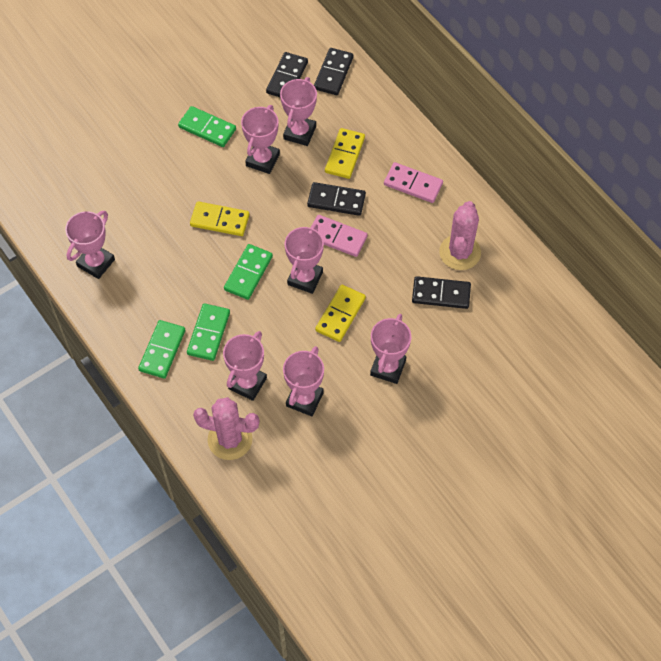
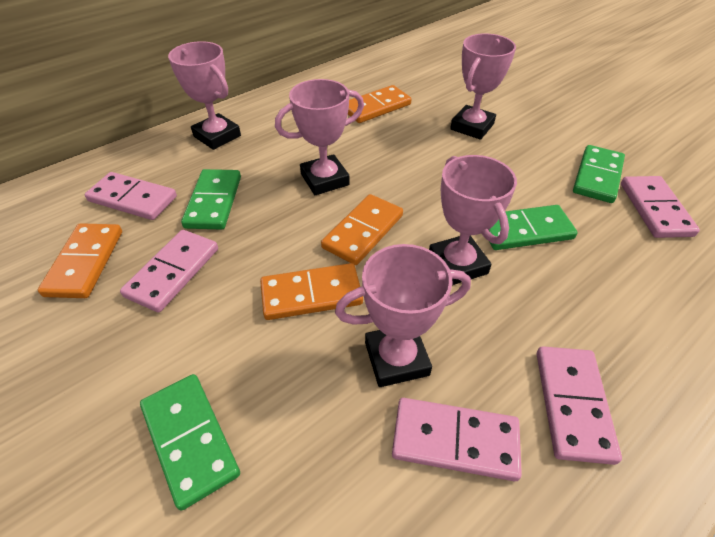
black domino: [266,52,308,97] [307,182,366,216] [314,48,353,95] [412,276,471,309] = 4 -> none = 0
orange domino: none = 0 -> [38,223,122,298] [260,263,363,320] [321,194,403,265] [348,85,411,123] = 4
pink cactus: [193,397,260,460] [439,201,481,270] = 2 -> none = 0
pink domino: [311,215,368,257] [384,162,443,203] = 2 -> [85,172,177,220] [120,230,218,313] [392,398,522,481] [537,346,622,465] [621,176,700,238] = 5
pink trophy: [65,211,115,279] [223,331,267,401] [241,105,280,174] [280,77,317,146] [283,346,324,416] [284,224,324,294] [370,314,411,384] = 7 -> [168,41,241,150] [275,79,364,195] [335,244,471,387] [429,155,517,285] [450,33,516,140] = 5
yellow domino: [190,201,250,236] [315,285,366,342] [325,128,365,179] = 3 -> none = 0

